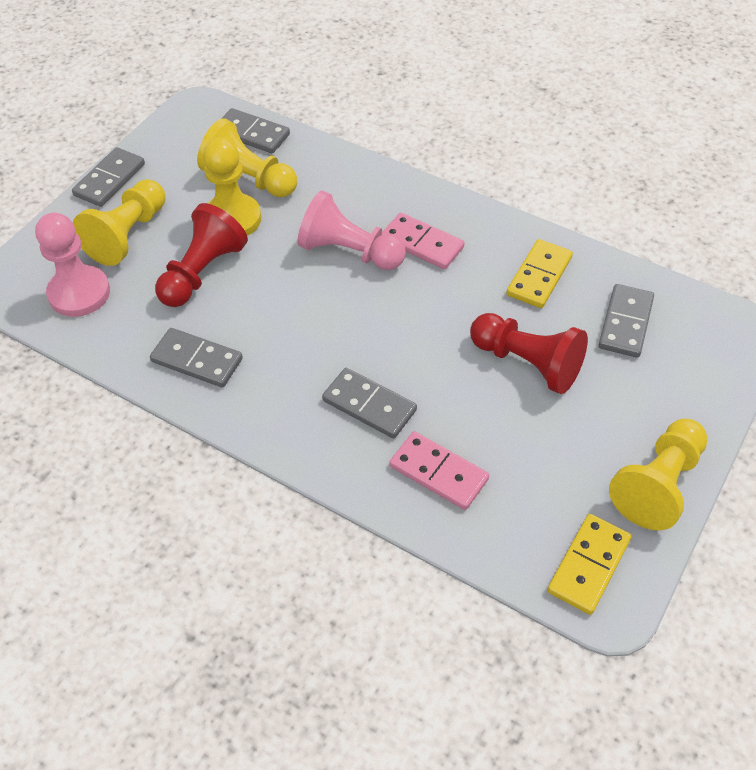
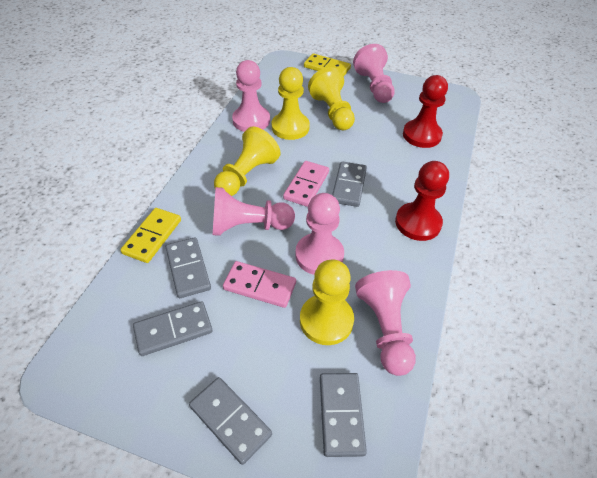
pink pawn: [35,213,110,317] [298,191,406,270] = 2 -> [213,187,295,236] [232,60,270,132] [295,193,344,275] [353,44,395,103] [355,270,416,376] = 5

